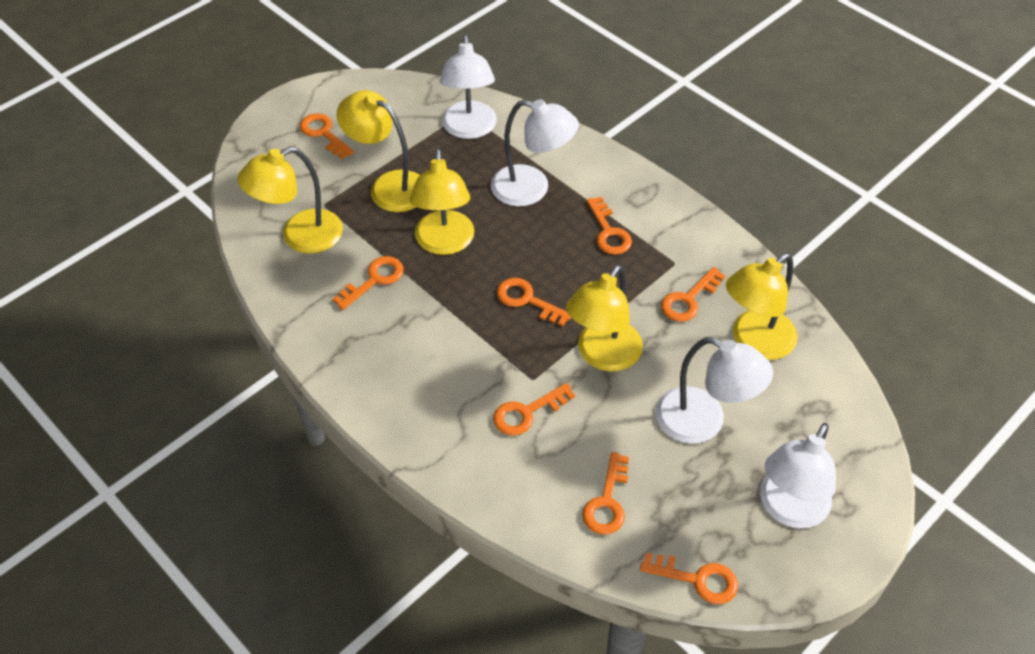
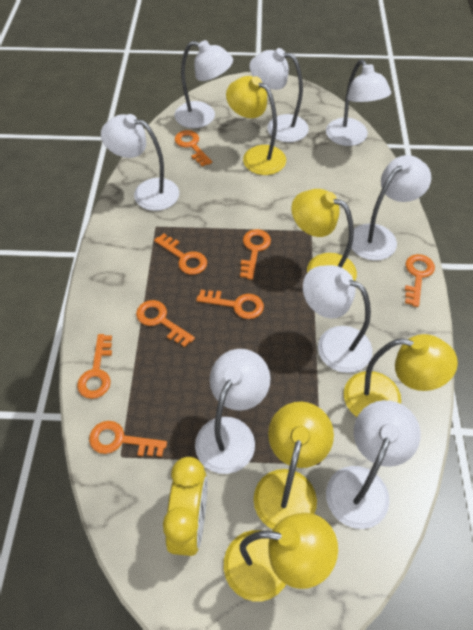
white lamp: [440,35,497,139] [491,99,579,207] [656,337,773,444] [760,423,836,528] = 4 -> [101,114,179,211] [174,40,233,128] [195,349,270,474] [250,48,309,142] [303,265,372,373] [326,59,391,146] [326,400,421,529] [351,155,431,261] = 8
yellow clock: none = 0 -> [163,457,208,556] = 1

